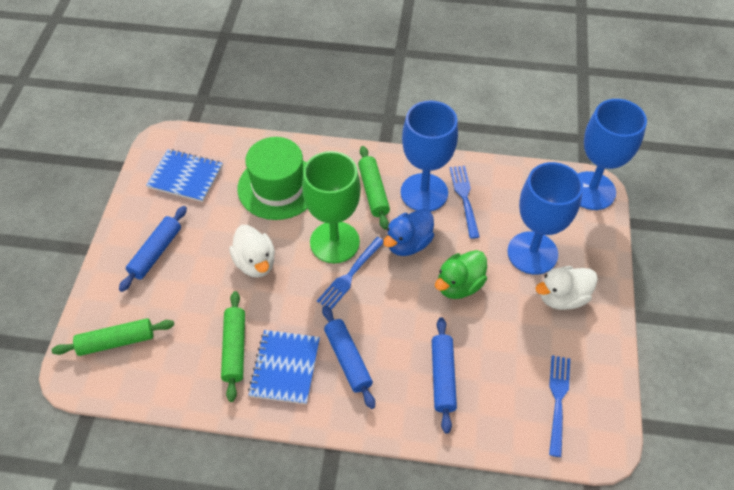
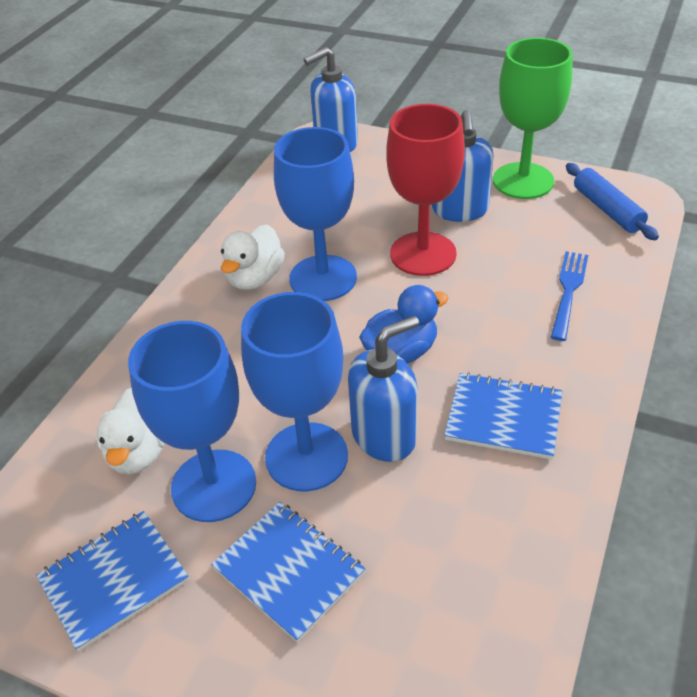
blue fork: [317,237,383,310] [450,166,480,239] [549,355,570,457] = 3 -> [551,251,588,341] = 1
blue notebook: [146,149,223,202] [248,330,320,404] = 2 -> [36,511,189,651] [211,502,366,643] [444,372,562,460] = 3
blue rolling pin: [119,206,187,292] [322,305,375,409] [432,317,457,434] = 3 -> [566,163,659,240] = 1
blue soap dispenser: none = 0 -> [304,47,358,152] [348,316,419,462] [432,110,493,222] = 3
green duck: [435,250,487,299] = 1 -> none = 0
green hat: [237,137,307,220] = 1 -> none = 0
green rolling pin: [52,318,174,356] [221,291,245,402] [358,146,390,230] = 3 -> none = 0
red goblet: none = 0 -> [386,104,465,276] = 1

